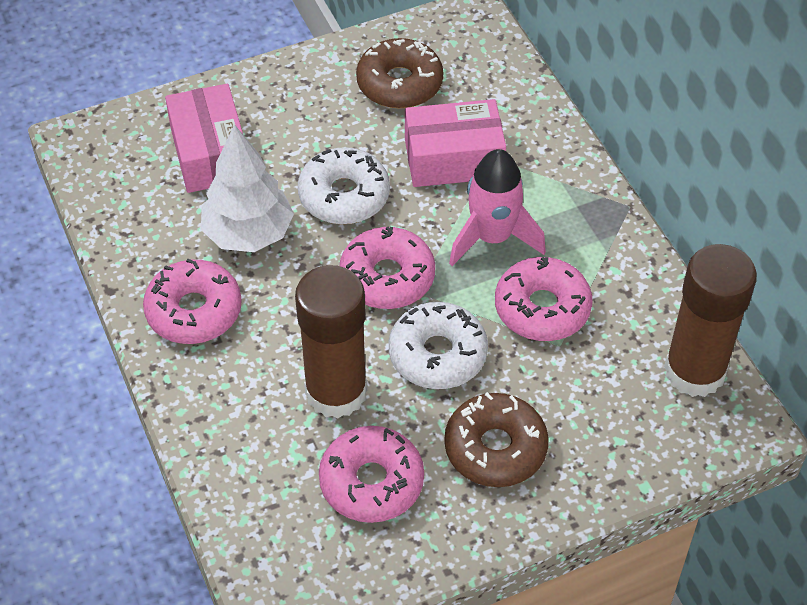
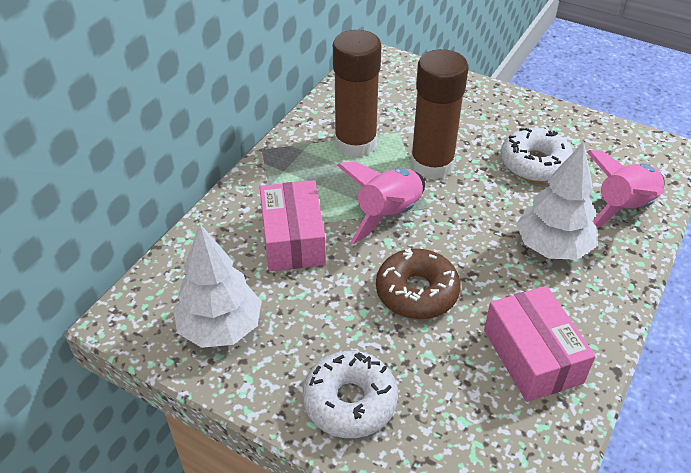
brown donut: [356,38,443,108] [444,392,549,487] = 2 -> [376,249,461,319] = 1
pink donut: [143,259,242,344] [319,426,424,523] [340,227,435,309] [495,257,593,341] = 4 -> none = 0
pink rocket: [449,149,546,266] = 1 -> [337,161,425,244] [587,150,665,228] = 2
white tree: [201,124,294,252] = 1 -> [173,224,262,348] [516,142,597,260] = 2

